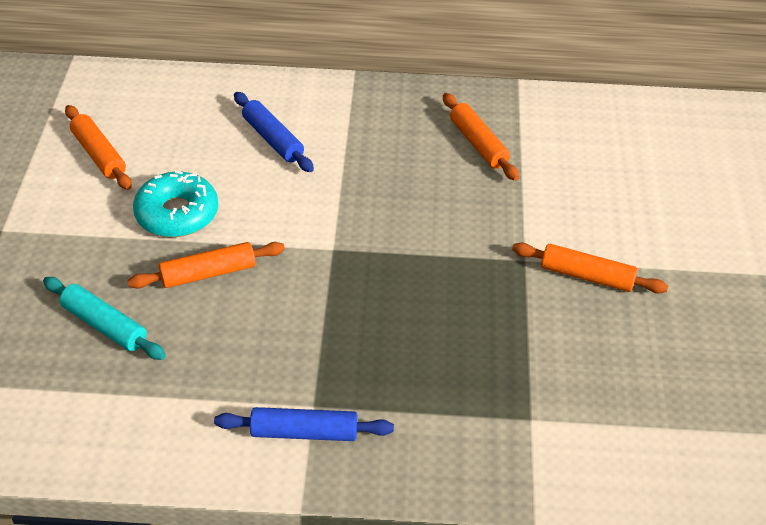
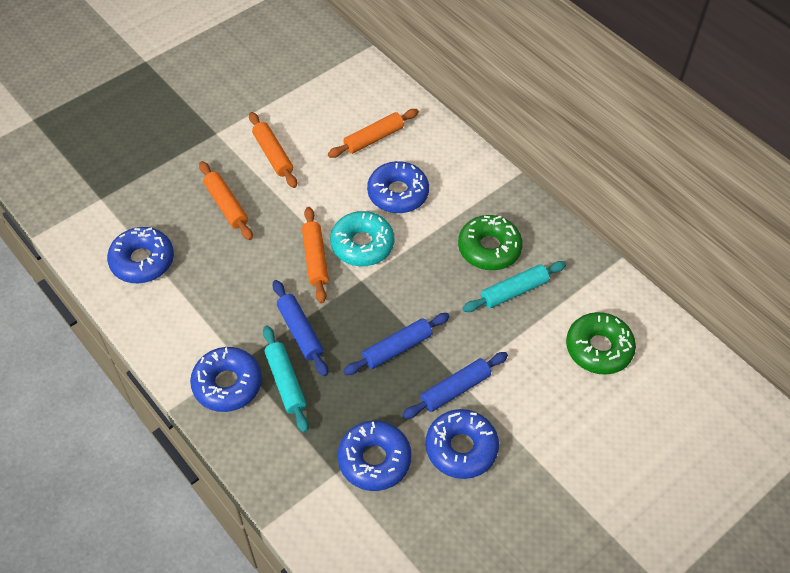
blue donut: none = 0 -> [107,227,174,283] [190,347,262,412] [338,421,411,491] [367,161,429,213] [426,409,499,479] = 5
blue rolling pin: [214,407,394,441] [234,92,314,172] = 2 -> [273,280,328,376] [343,313,450,375] [402,352,508,419] = 3
green donut: none = 0 -> [458,215,523,270] [566,312,636,375] = 2
turquoise rolling pin: [43,277,166,360] = 1 -> [263,326,309,433] [463,261,566,312] = 2

